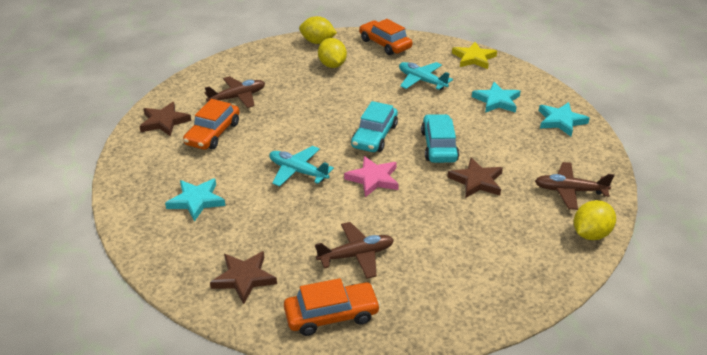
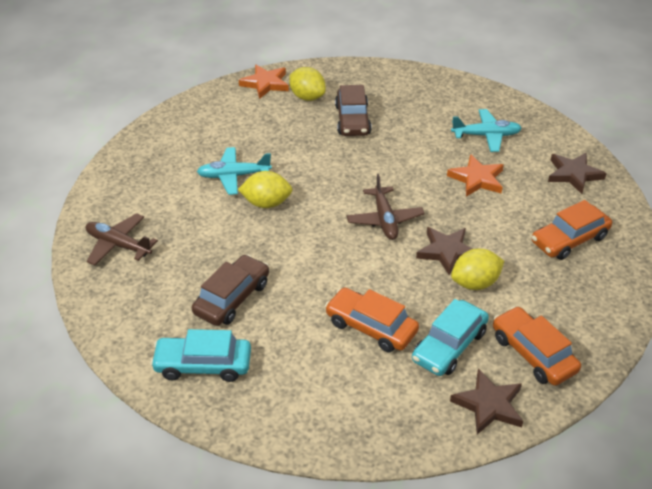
brown car: none = 0 -> [192,255,269,326] [335,85,372,136] = 2
brown plane: [205,76,265,108] [315,222,394,279] [535,162,614,210] = 3 -> [86,213,158,266] [347,174,425,240] = 2
orange star: none = 0 -> [239,65,289,99] [447,154,504,197] = 2
pink star: [344,156,399,197] = 1 -> none = 0
turquoise star: [165,178,226,222] [472,82,521,113] [539,102,590,136] = 3 -> none = 0
yellow star: [452,42,497,69] = 1 -> none = 0

